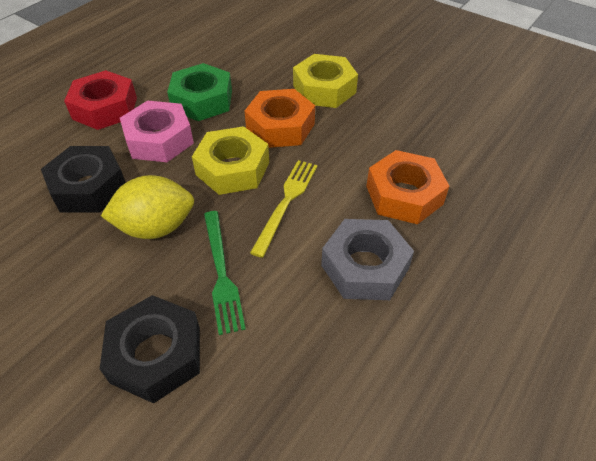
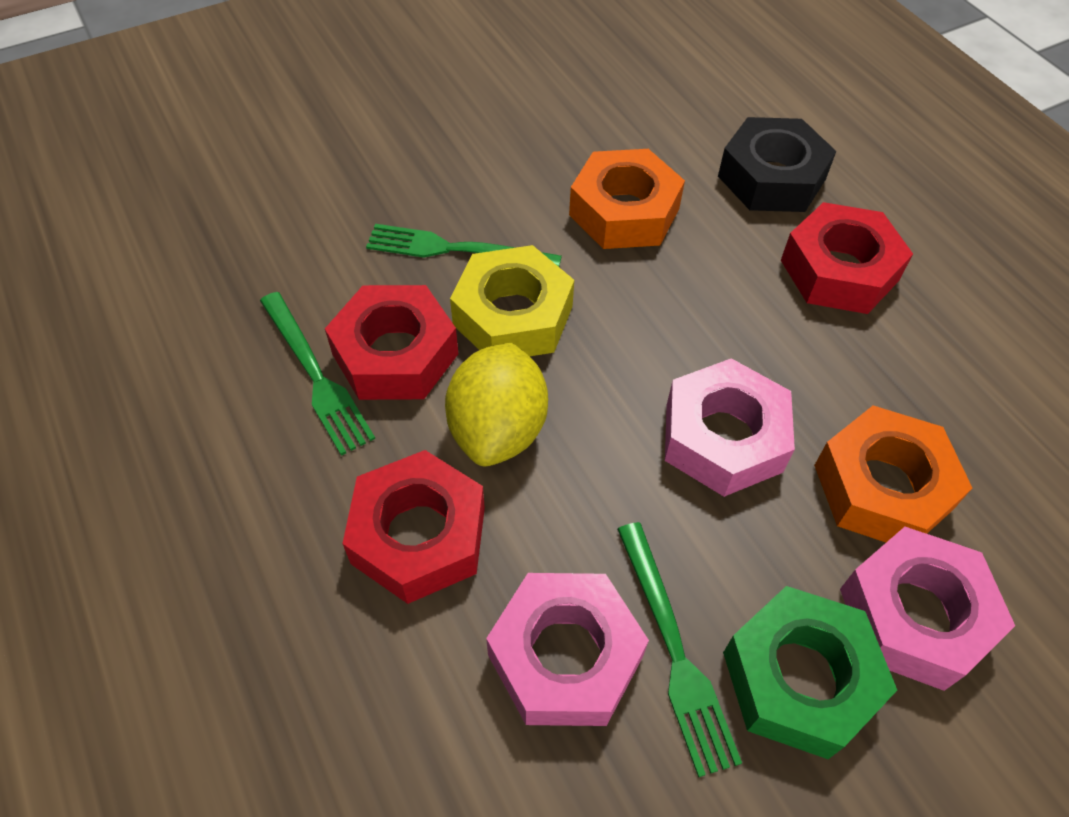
black nut: [41,146,126,213] [100,295,200,404] = 2 -> [718,117,836,212] = 1
green fork: [204,211,246,335] = 1 -> [260,292,375,456] [366,224,562,267] [617,522,742,777] = 3
grey nut: [321,219,414,300] = 1 -> none = 0
pink nut: [120,101,194,162] = 1 -> [486,573,649,726] [665,358,795,497] [840,527,1015,691] = 3
red nut: [64,70,137,130] = 1 -> [325,285,459,400] [342,450,485,604] [781,202,913,314] = 3
yellow fork: [250,160,317,258] = 1 -> none = 0
yellow nut: [192,126,269,195] [293,54,358,108] = 2 -> [450,245,574,356] = 1

